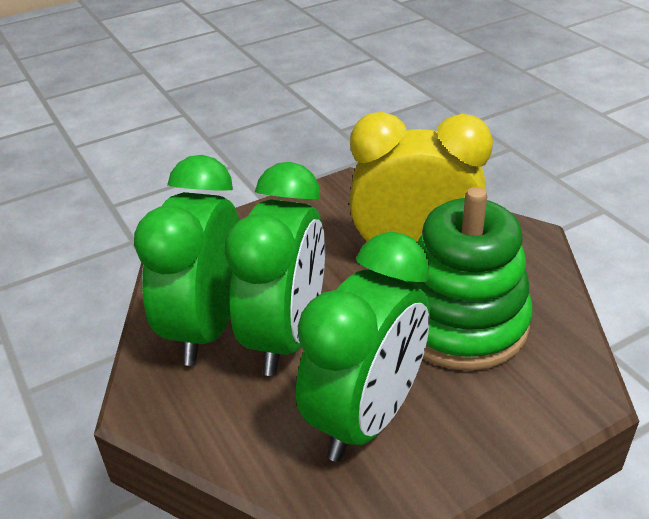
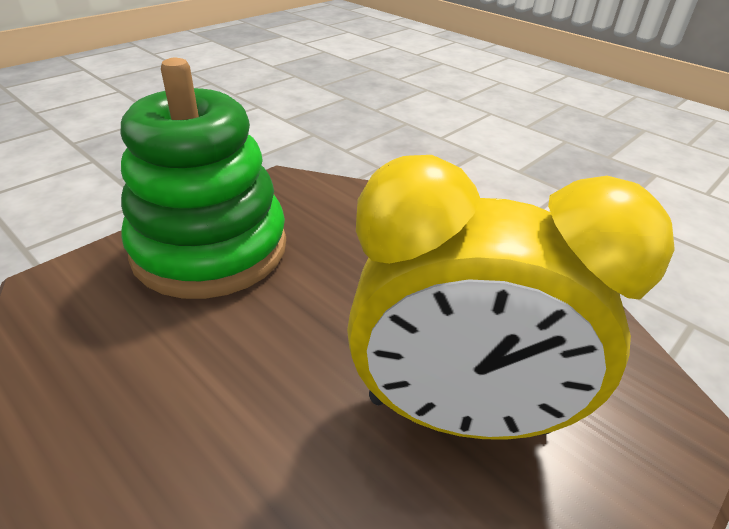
green clock: [134,155,239,366] [225,162,325,376] [296,232,430,462] = 3 -> none = 0

